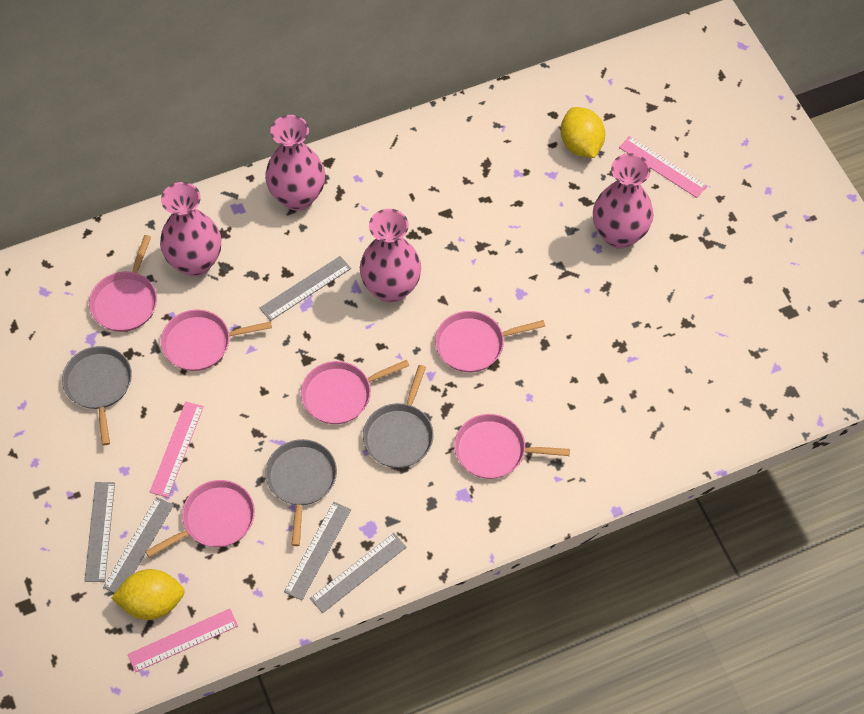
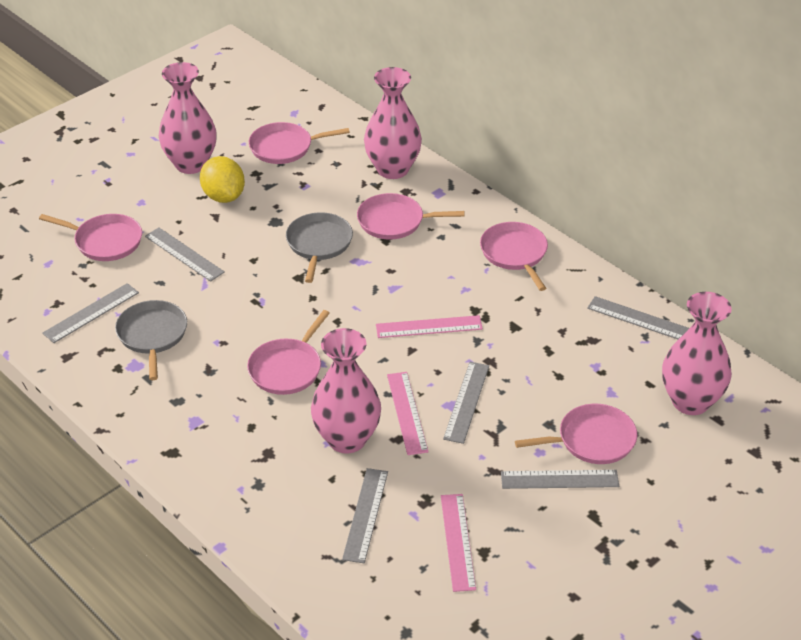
grey pan: [62,346,132,445] [265,439,337,546] [363,365,434,468] = 3 -> [115,300,187,380] [286,212,353,283] = 2
grey ruler: [84,482,115,582] [103,497,174,593] [260,256,351,321] [284,502,351,601] [310,533,407,613] = 5 -> [42,283,139,343] [145,227,225,282] [342,468,388,563] [443,362,489,444] [501,470,619,489] [587,296,689,339] = 6
yellow lemon: [111,569,185,620] [561,107,605,158] = 2 -> [200,156,245,203] = 1

